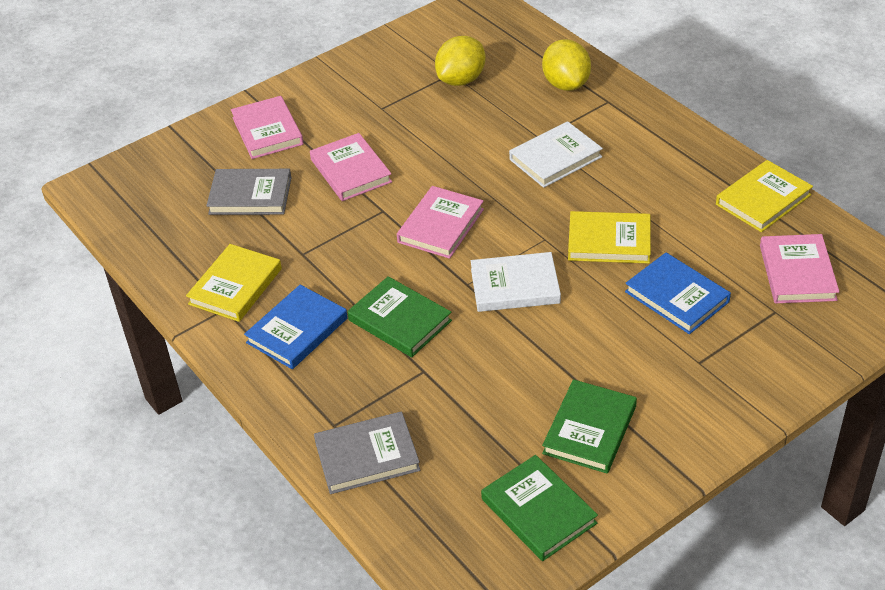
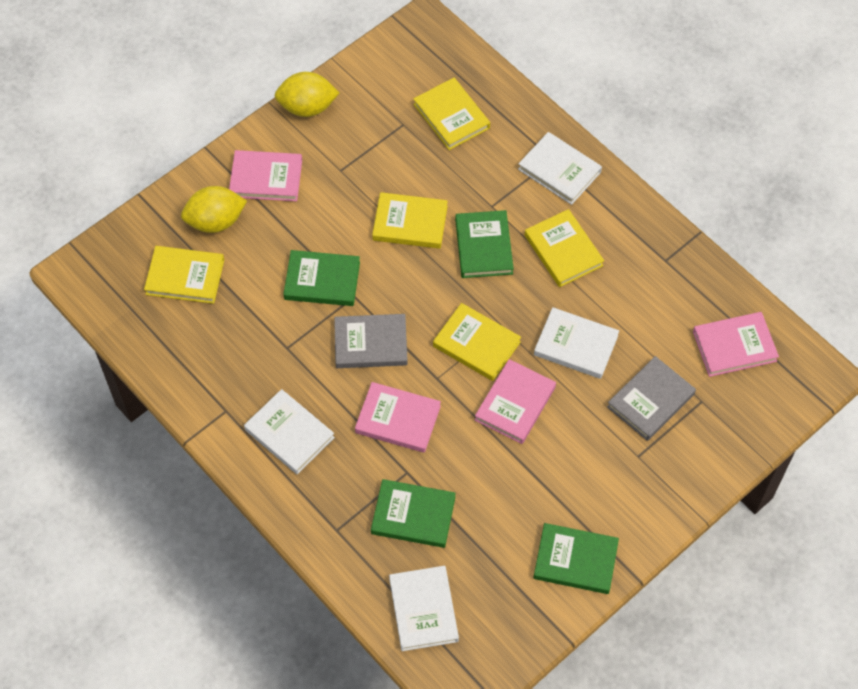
blue book: [244,285,348,369] [625,253,731,334] = 2 -> none = 0
green book: [347,276,452,357] [481,455,598,561] [542,379,637,473] = 3 -> [283,250,360,306] [371,479,456,548] [455,210,514,278] [533,523,619,594] = 4
white book: [471,252,561,312] [509,121,603,188] = 2 -> [244,389,335,474] [389,566,459,651] [518,132,602,205] [534,307,619,379] = 4
yellow book: [186,244,282,322] [568,211,651,263] [716,160,813,232] = 3 -> [144,246,224,304] [372,192,448,249] [413,78,490,150] [433,303,521,381] [525,209,604,287] = 5

